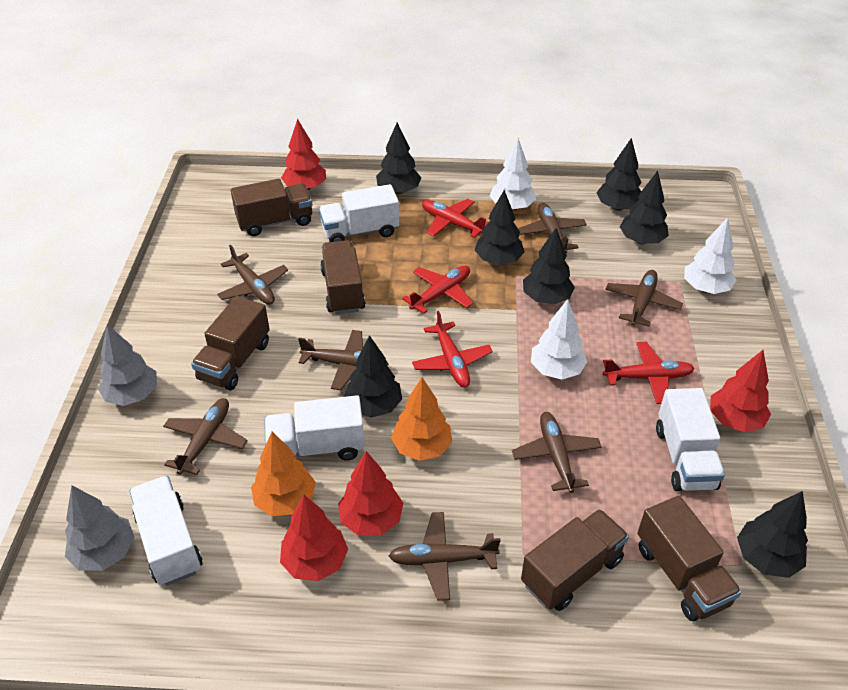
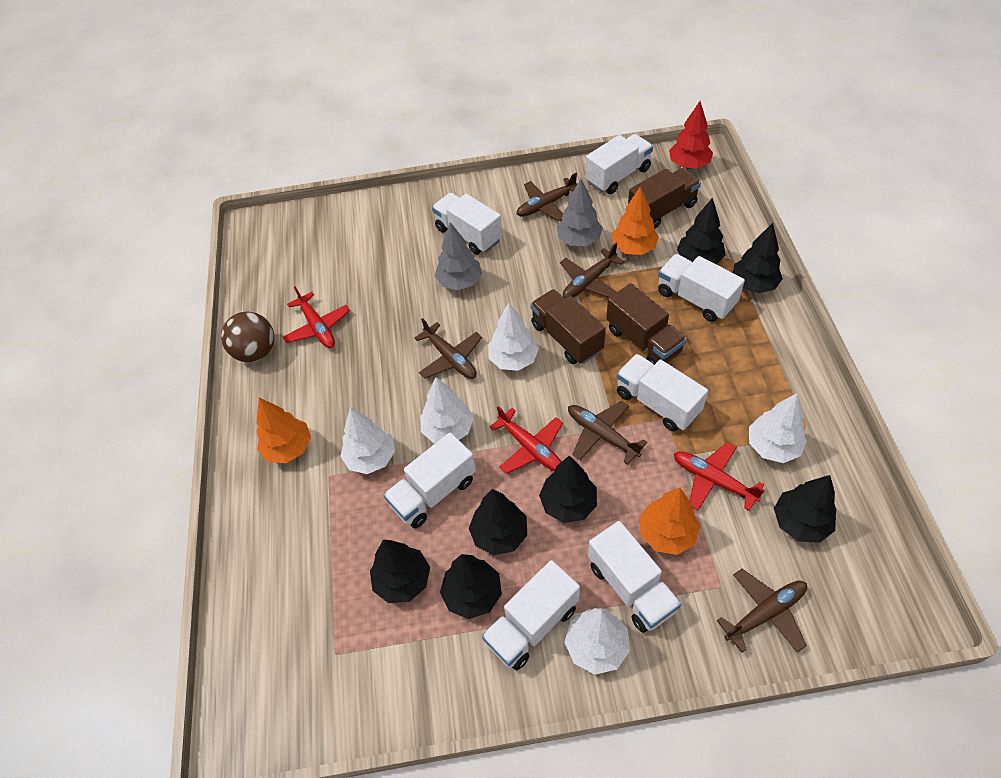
brown ball: none = 0 -> [221,312,274,362] = 1
brown plane: [163,398,248,475] [217,245,288,305] [298,330,389,390] [389,512,501,601] [512,412,602,493] [518,203,587,253] [605,270,683,327] = 7 -> [415,318,482,379] [517,173,577,221] [560,243,625,298] [568,401,647,465] [717,569,807,653] = 5
brown truck: [191,296,270,390] [231,179,312,236] [320,240,366,314] [521,509,629,611] [638,496,742,621] = 5 -> [530,289,606,364] [606,283,687,365] [628,168,701,229] = 3
orange tree: [251,432,316,516] [391,377,452,461] = 2 -> [256,398,311,463] [612,186,659,255] [639,487,700,555] = 3
red plane: [402,266,473,314] [412,311,493,387] [422,199,489,238] [603,342,695,404] = 4 -> [283,286,350,348] [489,406,563,474] [674,442,765,511] = 3
red tree: [280,495,348,581] [281,119,326,190] [338,451,403,535] [710,350,771,432] = 4 -> [669,101,713,169] = 1
white tree: [489,138,536,210] [531,299,587,379] [684,218,736,294] = 3 -> [340,407,395,474] [420,377,474,443] [488,303,539,371] [565,608,630,675] [749,393,807,463] = 5
white truck: [129,476,203,586] [264,395,365,461] [319,184,399,242] [656,388,725,491] = 4 -> [383,432,476,528] [432,193,503,255] [482,560,580,671] [585,134,653,194] [588,521,681,633] [616,354,708,432] [658,254,745,322] = 7

